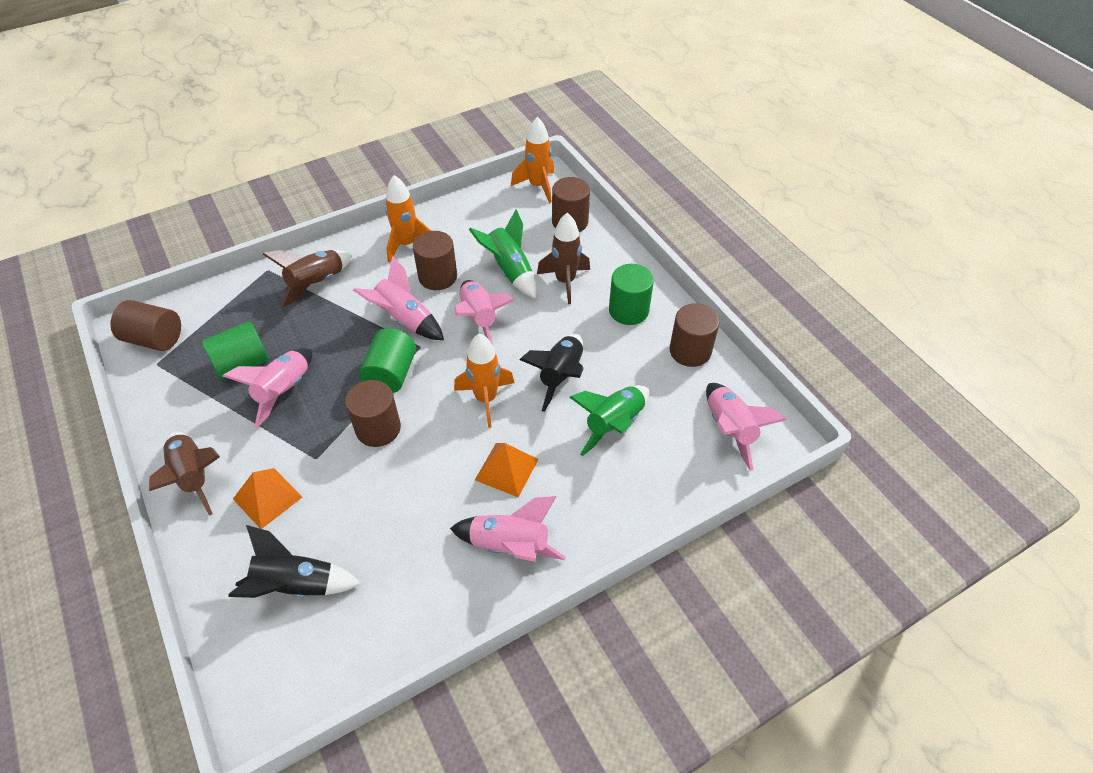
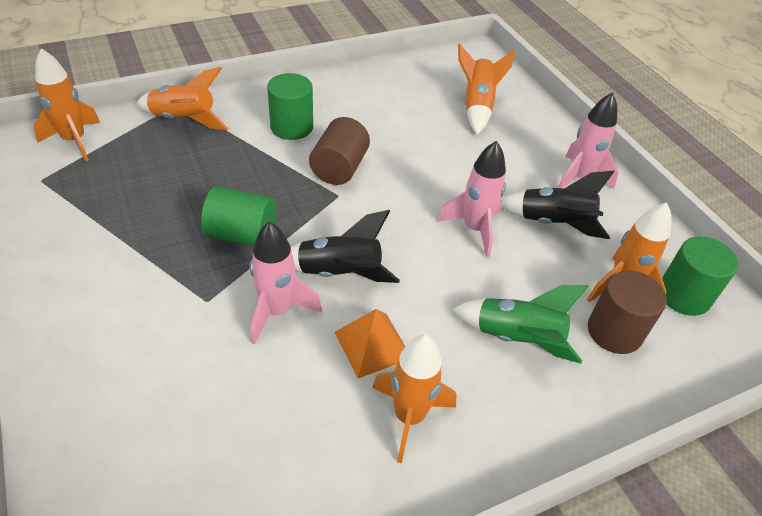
brown cylinder: [110,300,181,351] [345,380,401,447] [413,231,457,290] [552,177,590,232] [669,303,720,367] = 5 -> [309,117,370,185] [588,271,667,354] = 2
brown rocket: [149,432,220,516] [263,250,353,308] [537,213,590,304] = 3 -> none = 0
green rocket: [469,209,537,299] [569,385,650,456] = 2 -> [452,285,588,363] = 1
orange pyramid: [233,468,302,529] [475,443,539,497] = 2 -> [334,309,406,378] = 1
orange rocket: [385,175,431,263] [454,333,514,428] [511,117,554,203] = 3 -> [33,48,100,161] [136,67,229,130] [372,335,457,463] [458,44,515,134] [587,202,672,302] = 5
pink rocket: [222,348,312,428] [353,256,444,340] [450,496,566,562] [454,280,514,345] [706,383,787,471] = 5 -> [250,221,322,344] [437,141,506,258] [558,92,618,189] = 3

